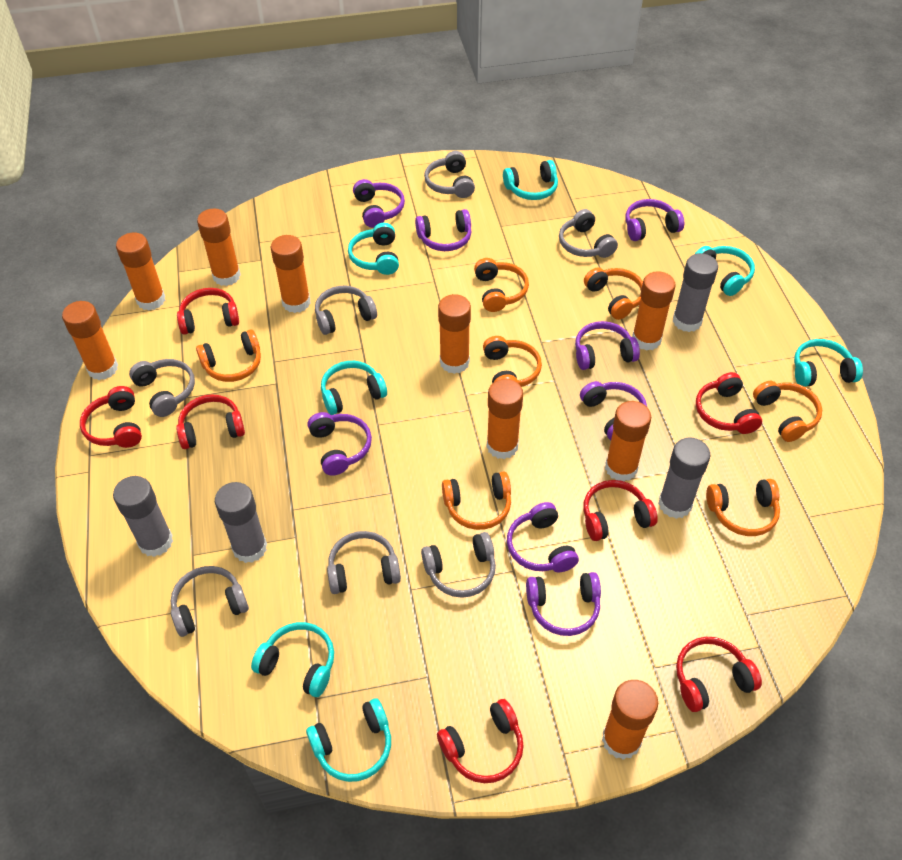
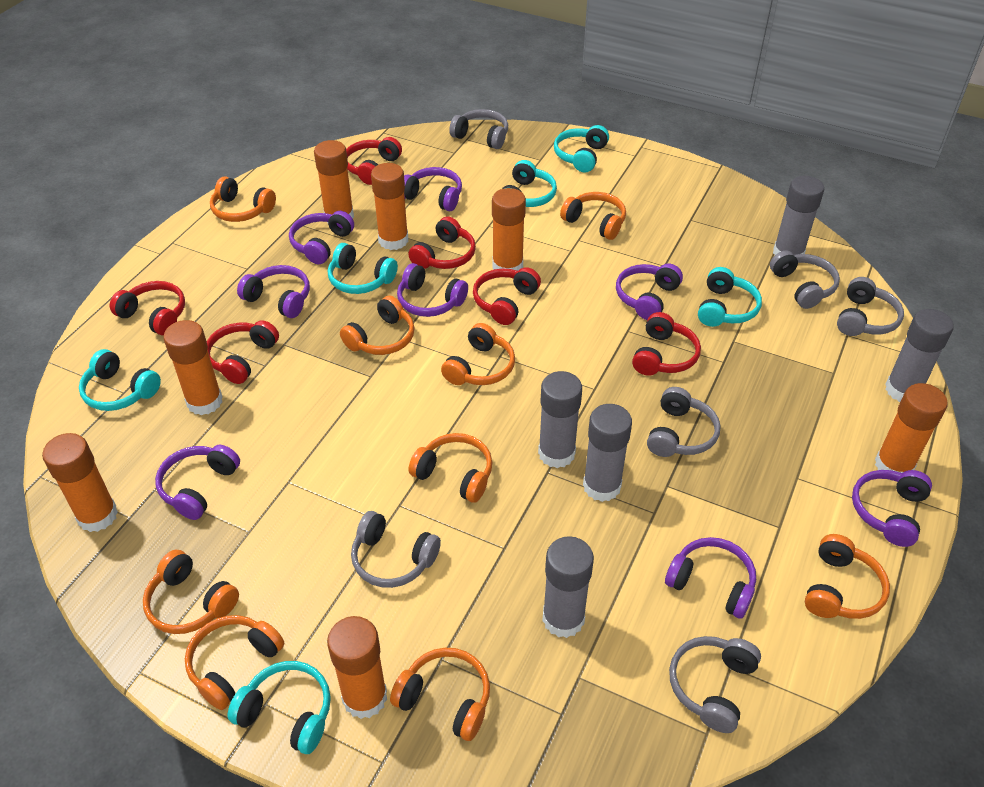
grey glue stick: [113,476,173,557] [215,482,267,563] [658,438,710,519] [673,253,718,332] = 4 -> [538,371,582,468] [542,536,594,638] [583,404,632,502] [773,176,824,255] [885,309,954,402] = 5
grey headphones: [129,359,195,417] [171,566,249,637] [315,286,377,335] [327,531,401,594] [421,532,496,598] [424,151,475,198] [559,209,618,258] = 7 -> [351,511,441,588] [449,109,508,149] [647,387,721,457] [669,636,761,733] [770,250,840,309] [837,277,904,336] = 6
orange glue stick: [62,301,118,380] [116,233,165,311] [197,208,241,286] [271,235,311,313] [438,294,471,374] [487,379,523,459] [602,680,658,760] [605,401,651,481] [632,271,675,351] = 9 -> [42,433,118,532] [163,320,222,415] [314,140,354,223] [327,616,387,719] [371,163,408,250] [492,188,526,271] [875,383,948,473] = 7
orange headphones: [196,329,261,382] [442,471,511,530] [474,258,529,312] [483,336,542,387] [584,268,643,320] [706,479,780,536] [753,381,822,442] = 7 -> [143,550,239,634] [185,615,285,710] [210,176,276,222] [340,296,415,355] [390,648,490,741] [408,433,492,503] [441,323,515,385] [560,192,626,240] [805,534,890,619] = 9
red headphones: [80,386,142,448] [176,394,245,449] [177,288,239,335] [437,699,524,783] [583,480,658,541] [676,637,762,712] [696,372,762,434] = 7 -> [110,281,185,336] [207,320,279,384] [346,137,402,185] [408,217,476,269] [473,267,541,325] [632,312,701,375] = 6
turquoise headphones: [251,622,334,697] [306,698,391,782] [321,361,387,415] [348,223,399,275] [503,160,558,200] [695,246,755,296] [794,339,863,387] = 7 -> [79,349,161,411] [228,661,331,754] [328,243,398,294] [502,160,557,207] [554,125,609,172] [698,267,762,327] = 6

